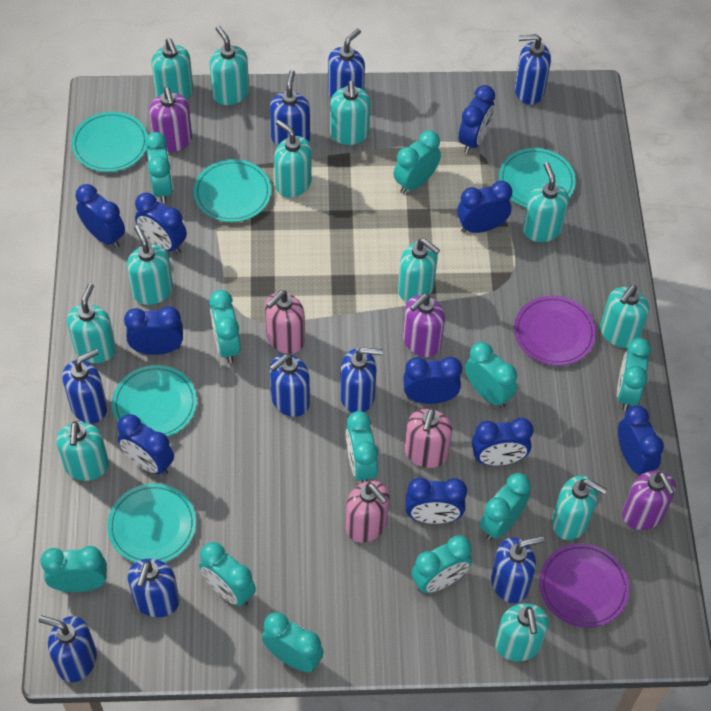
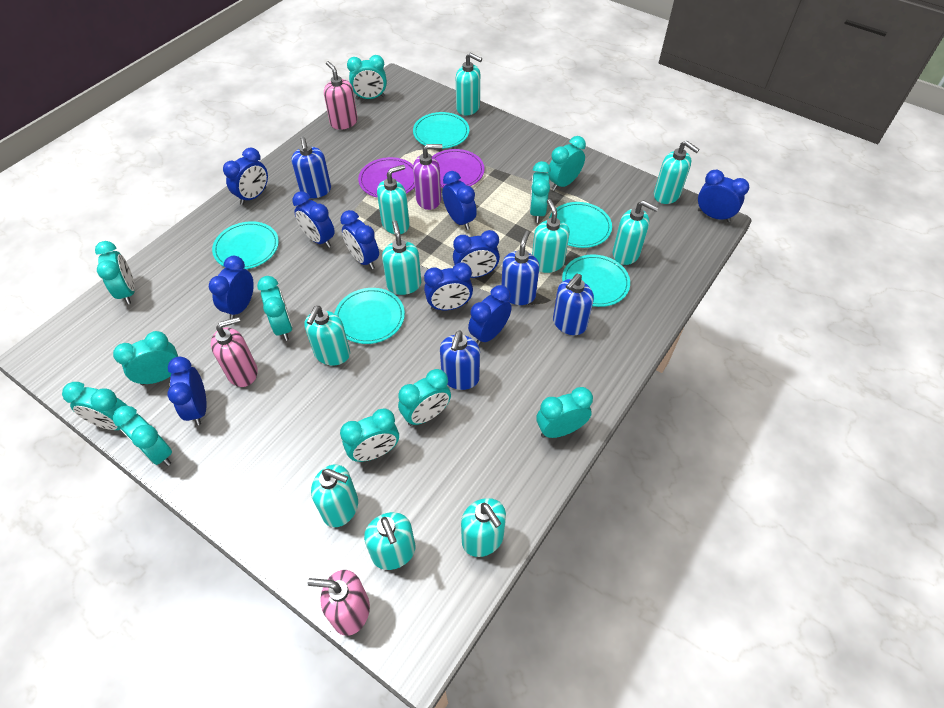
blue soap dispenser: [39,615,97,683] [62,349,107,424] [127,559,180,617] [270,70,310,146] [270,354,310,417] [328,29,365,98] [340,347,383,413] [491,536,544,603] [515,34,551,105] = 9 -> [291,137,331,198] [440,331,480,390] [501,231,539,305] [553,274,594,335] = 4
purple soap dispenser: [149,87,192,152] [403,294,445,357] [622,471,676,530] = 3 -> [413,144,442,210] = 1
turquoise soap dispenser: [56,421,109,481] [67,283,116,363] [127,225,173,305] [151,38,193,99] [210,26,249,105] [274,120,312,198] [330,81,370,145] [398,238,440,302] [495,603,549,661] [523,162,569,242] [552,476,607,540] [600,285,649,348] = 12 -> [304,306,350,366] [311,464,358,527] [364,512,415,570] [377,164,410,234] [382,220,421,295] [456,53,482,116] [461,498,506,557] [532,199,570,273] [613,200,659,265] [654,141,699,204] = 10

